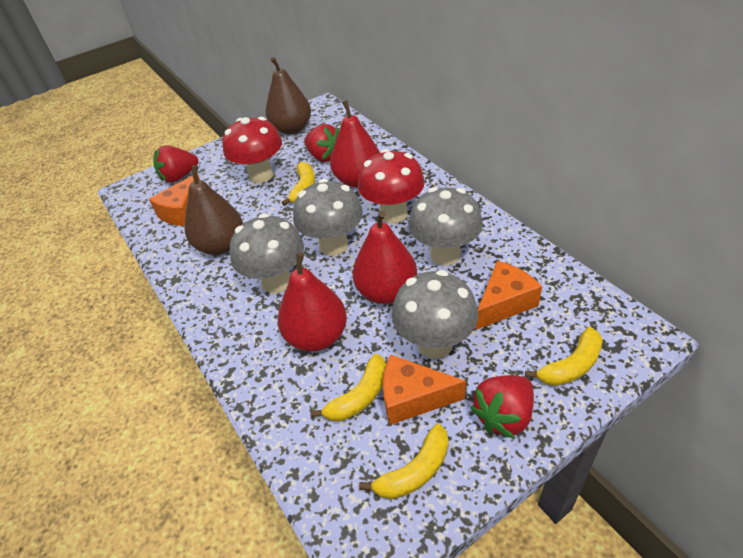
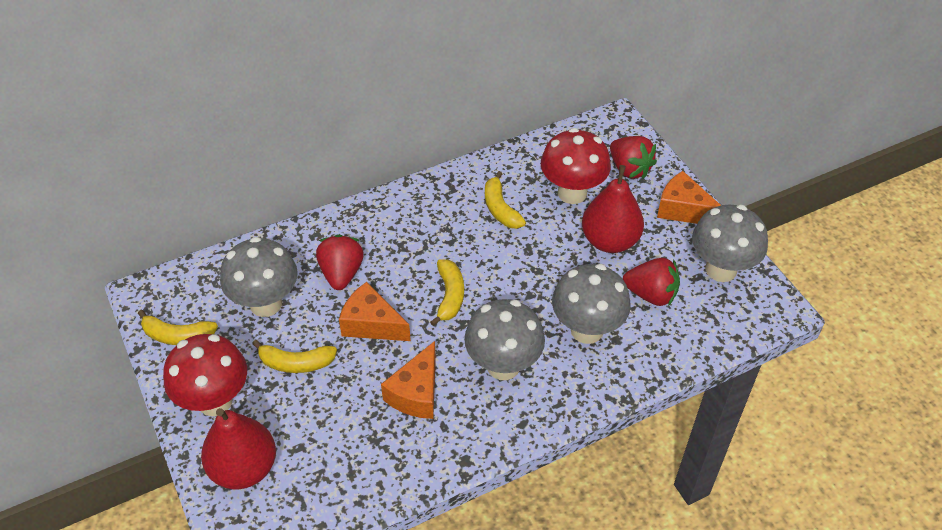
brown pear: [184,165,243,255] [266,57,311,135] = 2 -> none = 0
red pear: [278,252,347,352] [330,100,380,187] [352,211,417,304] = 3 -> [201,408,276,489] [582,165,644,253] = 2

